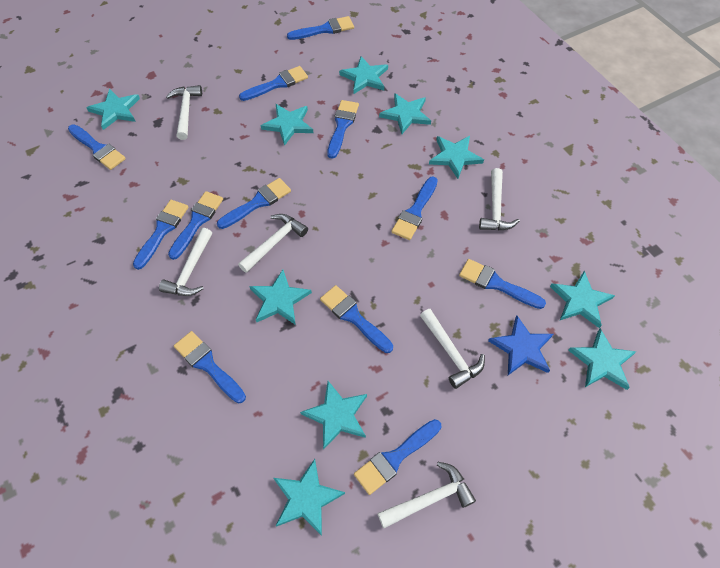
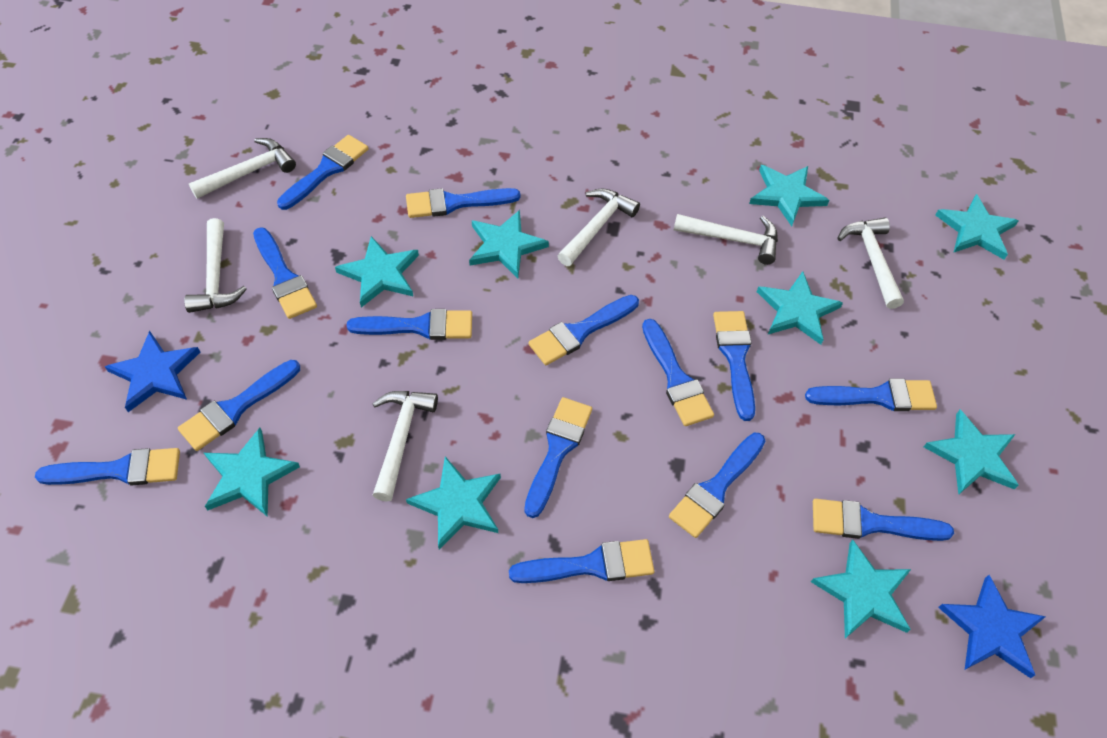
blue brush: [68,124,126,170] [133,200,189,270] [168,191,223,260] [174,331,246,403] [217,178,291,229] [239,66,308,101] [287,16,354,40] [320,285,393,353] [327,100,359,159] [354,419,441,495] [391,176,438,240] [459,259,546,309] = 12 -> [35,448,180,486] [178,360,300,451] [253,227,317,319] [277,135,368,210] [347,309,472,340] [406,188,520,218] [509,539,654,583] [524,397,592,518] [529,295,639,365] [642,319,714,426] [669,433,765,538] [713,311,755,421] [805,379,937,411] [813,499,954,541] = 14
blue star: [488,316,553,375] = 1 -> [104,331,200,412] [938,575,1046,678] = 2
turquoise star: [86,89,140,130] [249,270,312,325] [261,104,313,146] [274,459,345,536] [300,381,367,449] [339,56,388,94] [379,93,431,134] [429,136,484,179] [550,271,615,328] [568,328,637,390] = 10 -> [204,428,300,517] [335,236,419,307] [406,457,501,550] [469,210,549,278] [749,165,829,226] [757,271,843,345] [811,539,911,638] [924,410,1019,495] [935,194,1019,260] = 9

